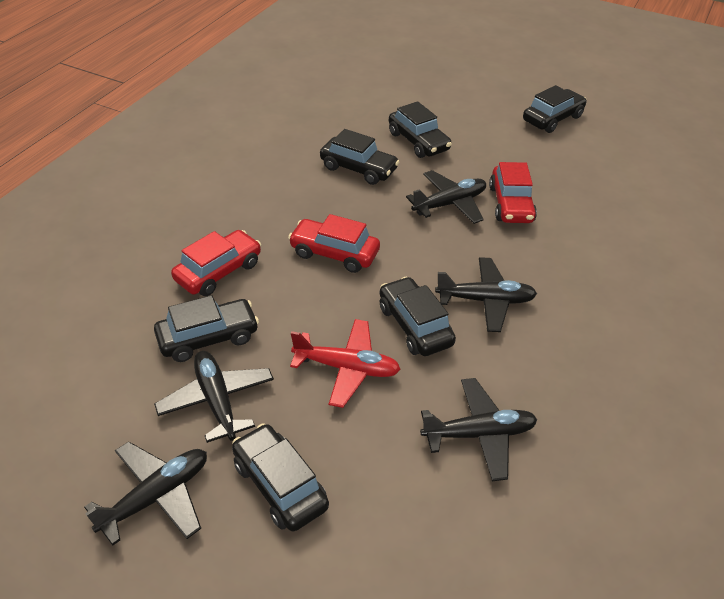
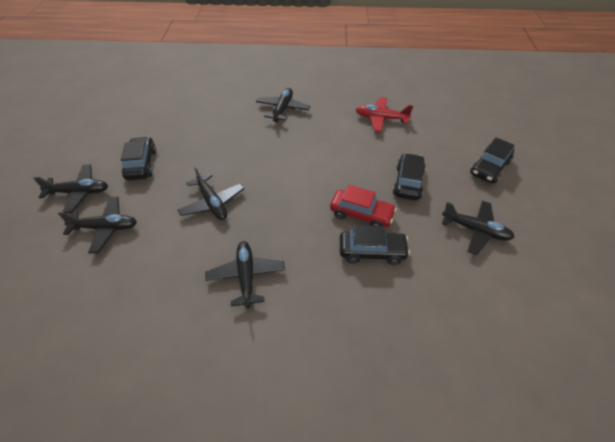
black car: [154,295,259,362] [232,423,329,531] [320,129,399,185] [380,277,456,356] [389,101,452,158] [523,85,587,133] = 6 -> [121,136,156,180] [340,225,410,265] [393,153,426,200] [470,137,515,184] = 4
black plane: [84,442,207,546] [154,351,274,443] [406,170,486,224] [420,378,537,481] [435,257,537,332] = 5 -> [33,165,108,214] [58,197,137,253] [178,166,244,220] [206,241,285,308] [256,88,310,123] [442,201,514,255] = 6
red car: [171,230,261,296] [288,214,380,273] [489,162,537,223] = 3 -> [330,185,397,227] = 1

